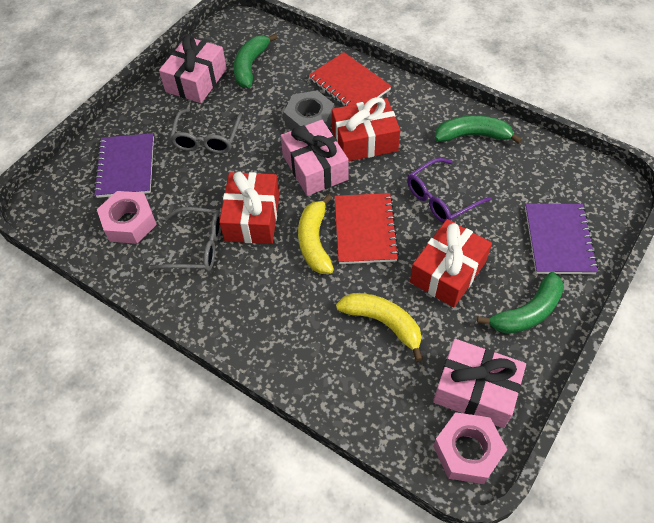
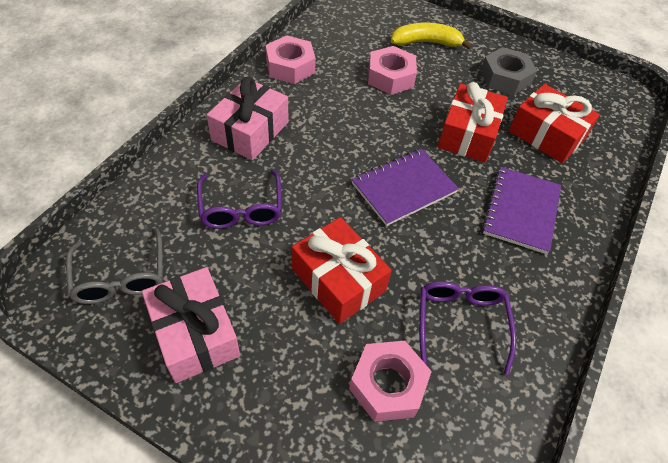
green banana: [233,34,278,88] [435,115,522,144] [477,272,564,334] = 3 -> none = 0
grey glasses: [149,207,221,271] [170,109,242,154] = 2 -> [66,228,163,304] = 1
pink gift: [159,35,227,103] [281,120,349,196] [433,339,526,428] = 3 -> [142,267,240,383] [207,77,289,160] = 2
pink nut: [97,191,157,244] [433,412,507,484] = 2 -> [266,35,316,84] [349,341,432,422] [368,46,417,95] = 3
purple glasses: [407,158,492,223] = 1 -> [197,170,282,229] [419,281,516,375] = 2
red notebook: [308,52,391,106] [335,193,399,264] = 2 -> none = 0
yellow banana: [298,194,334,274] [336,293,423,361] = 2 -> [391,23,473,50] = 1

